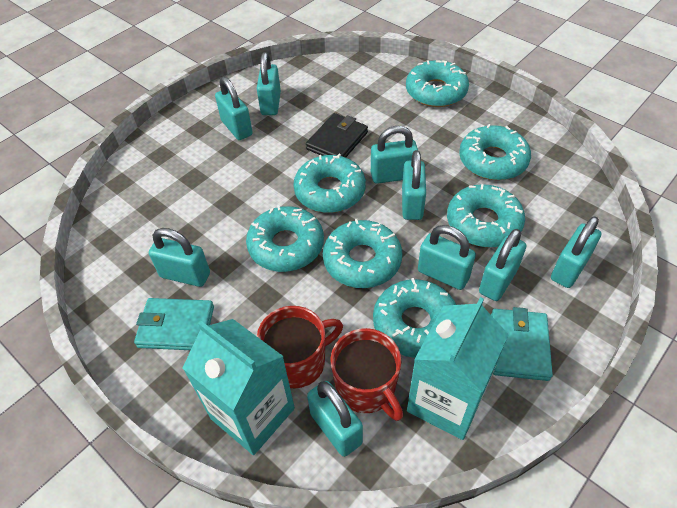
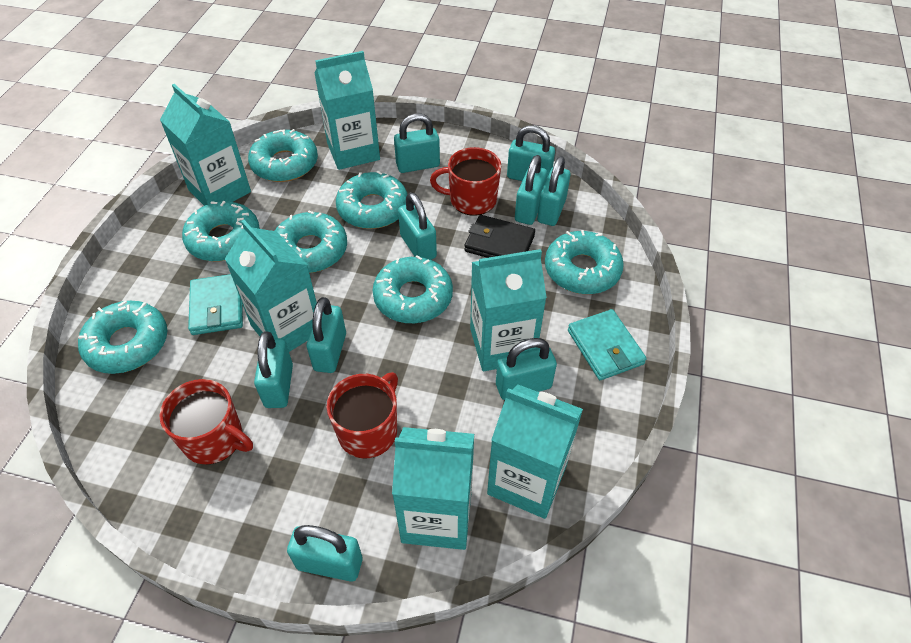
red mug: [257,306,343,389] [331,328,403,421] = 2 -> [159,379,253,464] [327,372,398,459] [430,147,501,216] = 3
turquoise carton: [183,319,295,455] [407,297,509,440] = 2 -> [160,84,251,206] [225,220,317,352] [314,51,380,170] [392,427,474,550] [470,249,547,371] [487,385,583,519] = 6

